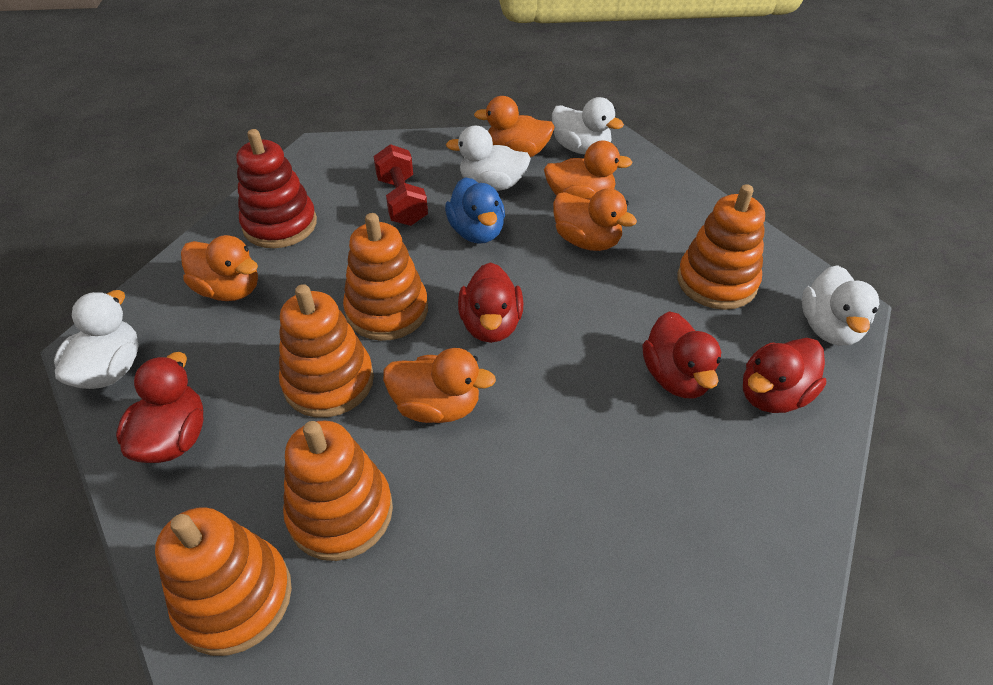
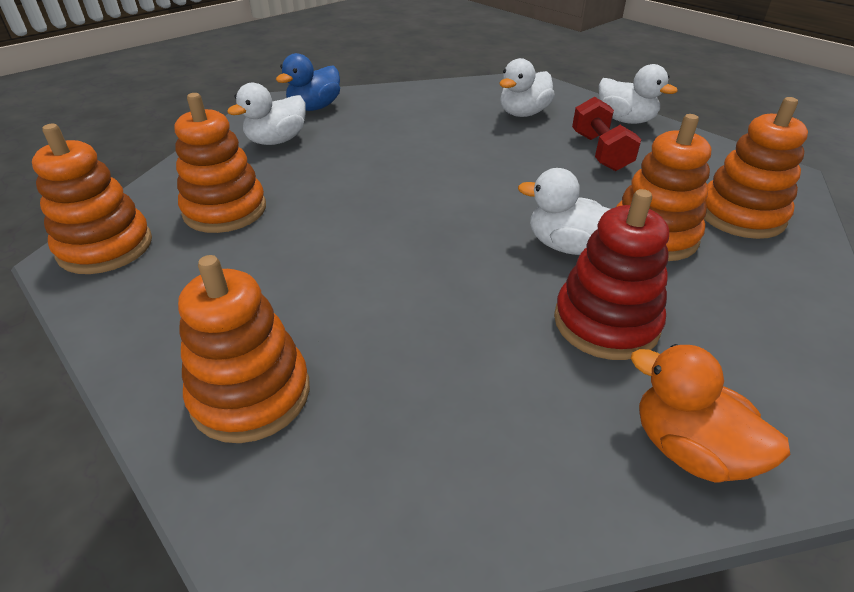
orange duck: [181,235,258,301] [383,348,496,423] [474,96,555,157] [544,141,633,199] [553,188,637,251] = 5 -> [631,344,790,483] = 1
red duck: [116,352,204,463] [458,262,523,343] [643,311,721,398] [743,338,826,413] = 4 -> none = 0

